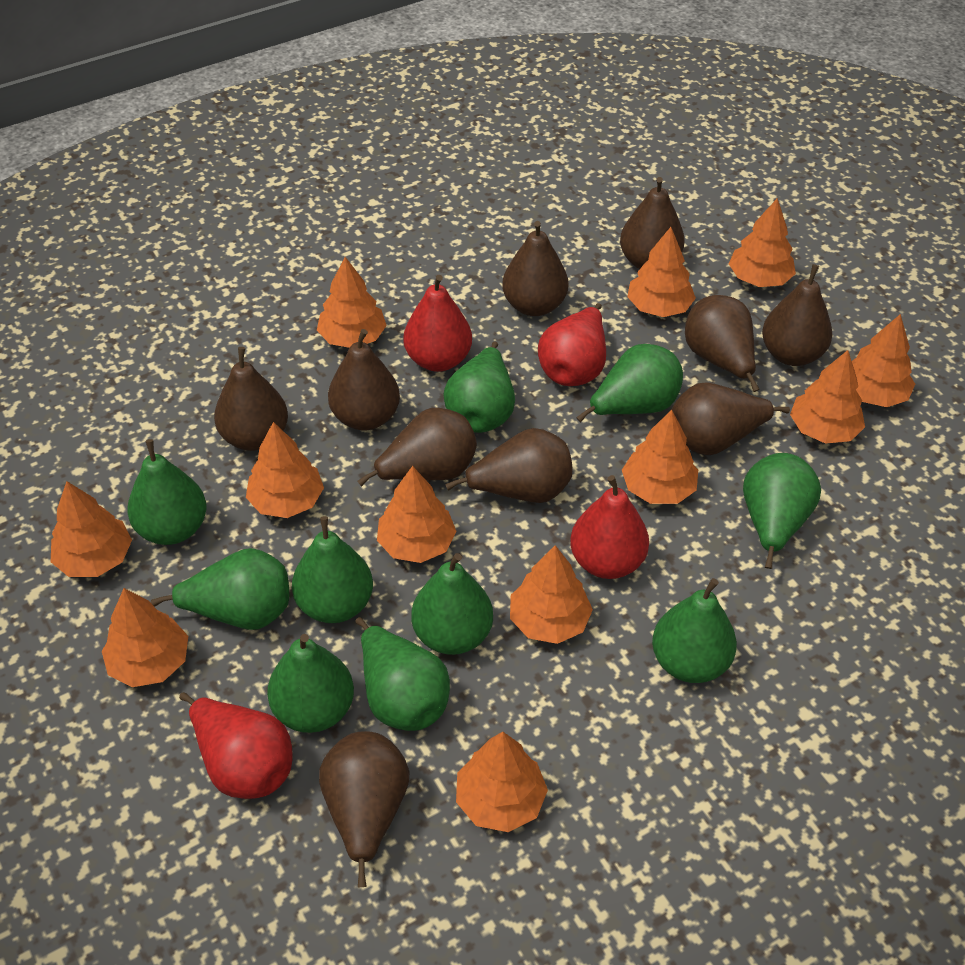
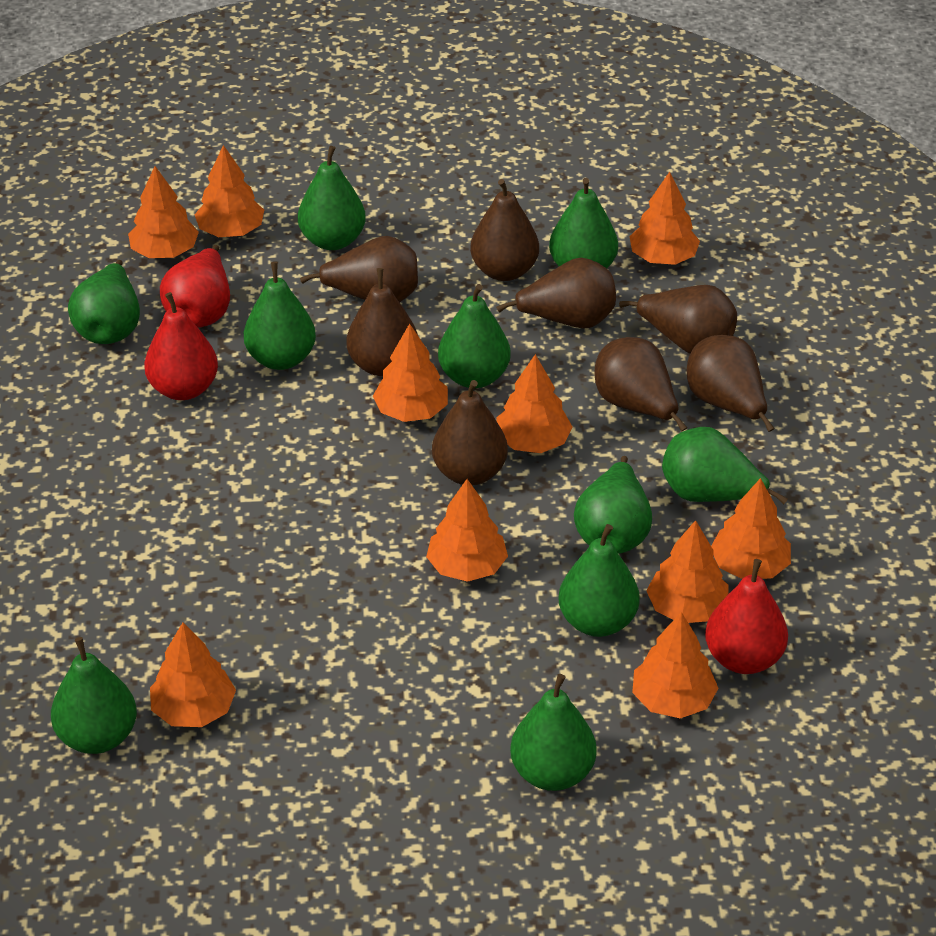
brown pear: [214,347,288,451] [319,731,410,887] [328,329,400,430] [357,408,477,486] [445,428,572,503] [502,221,568,316] [620,177,685,269] [672,382,790,455] [685,295,760,392] [762,264,832,366] = 10 -> [300,236,418,303] [347,268,418,376] [432,380,508,486] [470,179,539,281] [496,258,616,329] [594,337,687,432] [619,285,737,354] [687,335,775,432] = 8
orange tree: [51,481,132,577] [102,588,188,687] [246,422,324,518] [317,257,387,348] [377,466,457,563] [456,732,548,832] [510,545,593,644] [622,410,698,504] [627,227,696,317] [729,198,796,287] [790,350,865,444] [852,314,915,407] = 12 -> [128,166,199,258] [150,622,236,727] [194,145,264,237] [373,324,448,422] [426,479,508,582] [496,354,573,453] [629,172,700,265] [632,612,718,718] [646,520,728,623] [711,478,791,579] = 10
red pear: [179,692,293,799] [403,275,472,372] [538,303,606,386] [570,475,649,579] = 4 -> [144,292,218,400] [160,245,230,328] [705,559,788,674] = 3

